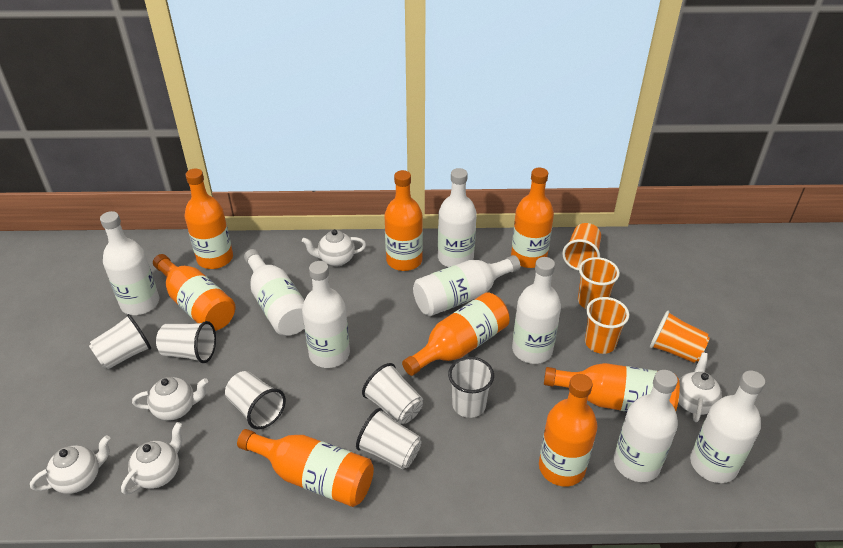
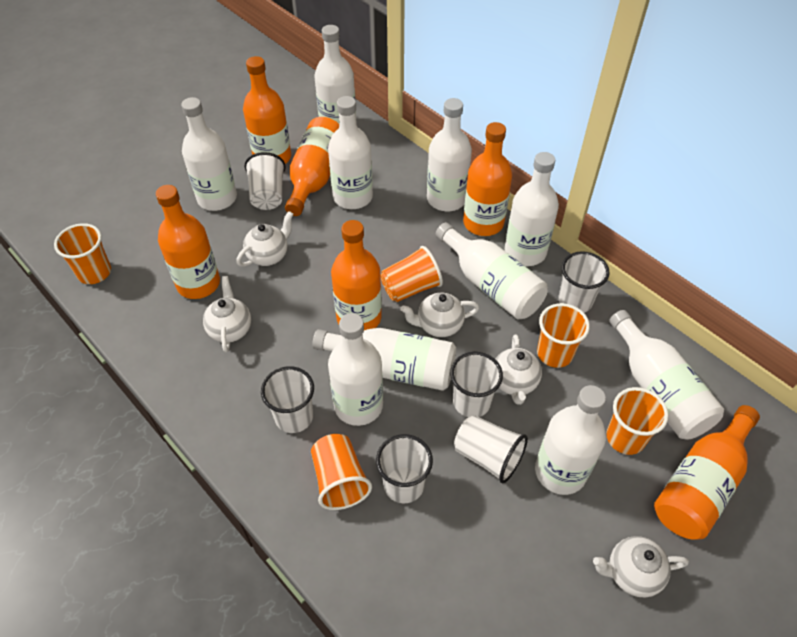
orange bottle: [153,254,235,331] [185,169,233,269] [237,429,374,507] [384,170,423,271] [402,292,509,376] [511,168,554,268] [539,374,597,487] [544,363,680,412] = 8 -> [156,185,220,299] [243,56,291,164] [285,117,339,216] [331,220,382,330] [463,122,512,236] [654,405,760,540] = 6
orange cup: [562,223,601,271] [578,257,620,309] [585,297,629,354] [650,311,710,363] = 4 -> [54,223,111,284] [311,434,372,510] [380,246,443,302] [537,303,590,368] [606,387,668,455] = 5
white bottle: [100,211,159,315] [244,249,304,336] [302,261,350,368] [413,255,520,316] [438,168,477,267] [512,257,561,364] [614,370,678,482] [690,371,765,483] = 8 -> [181,97,237,211] [312,328,456,391] [314,25,356,124] [328,96,373,209] [328,313,383,426] [427,98,472,211] [436,222,548,319] [505,152,559,266] [535,385,606,495] [609,310,724,440] = 10

